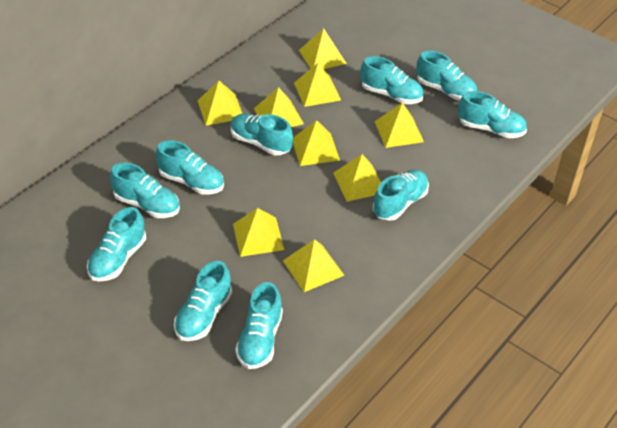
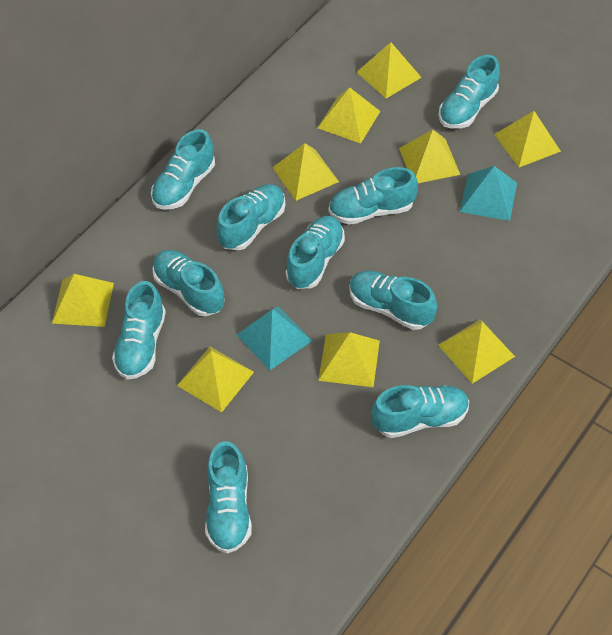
turquoise pyramid: none = 0 -> [237,306,312,371] [460,166,517,221] = 2

